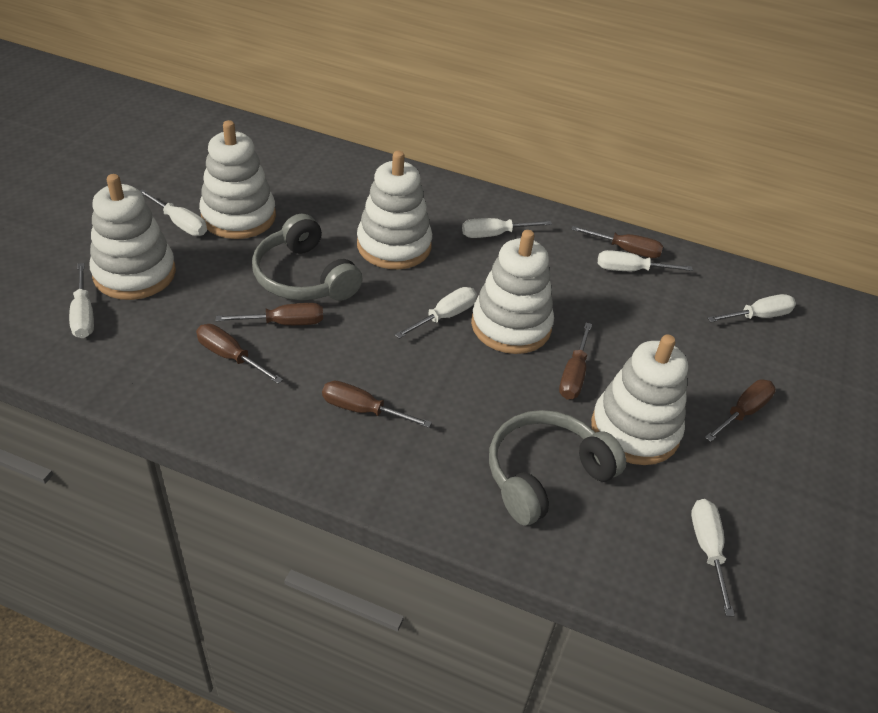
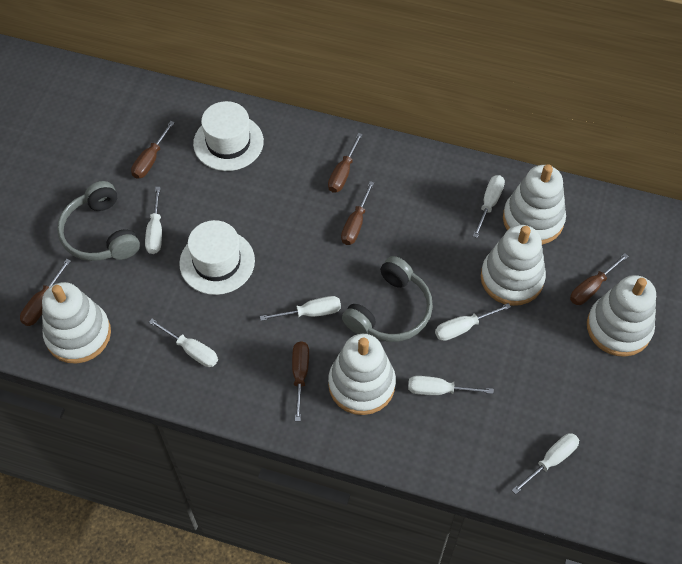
white hat: none = 0 -> [179,220,255,295] [193,101,264,171] = 2

